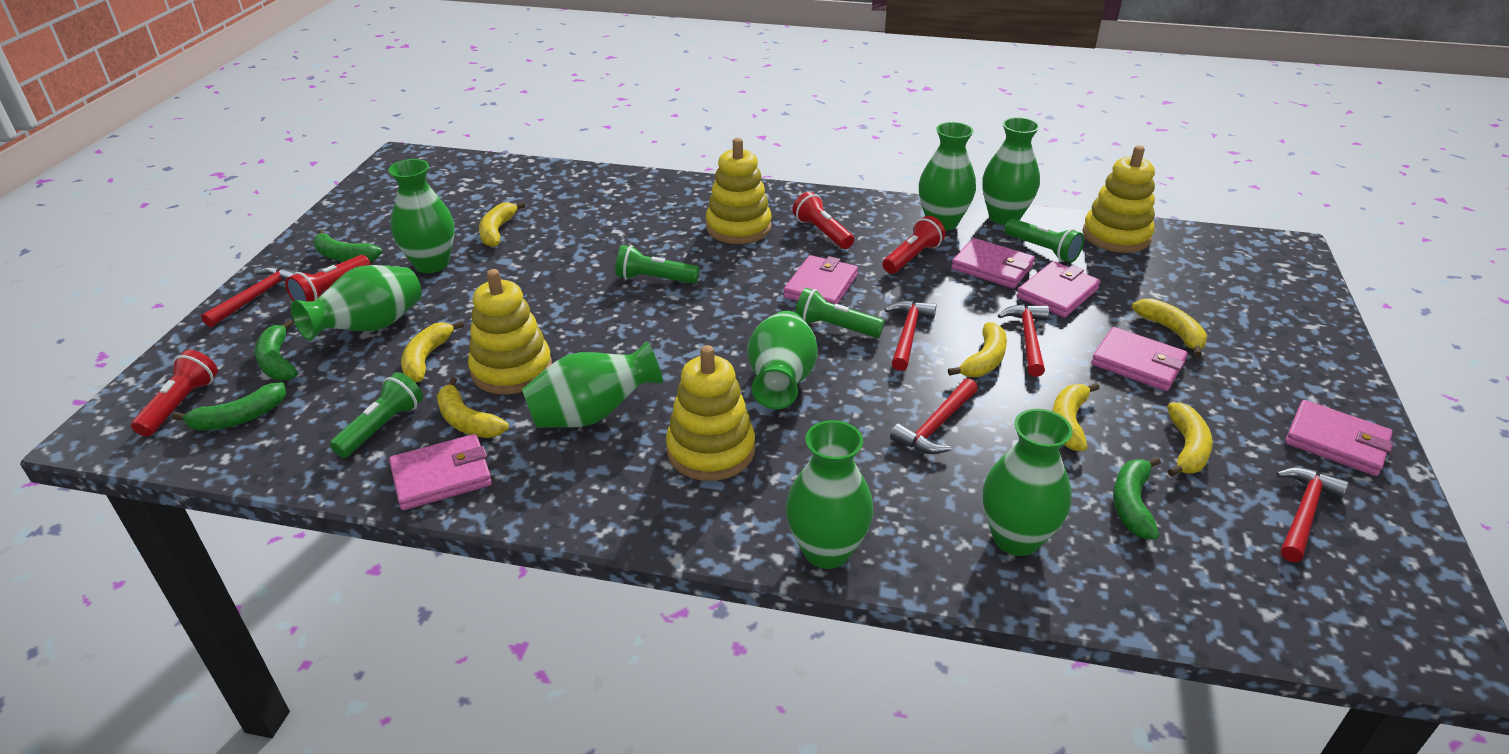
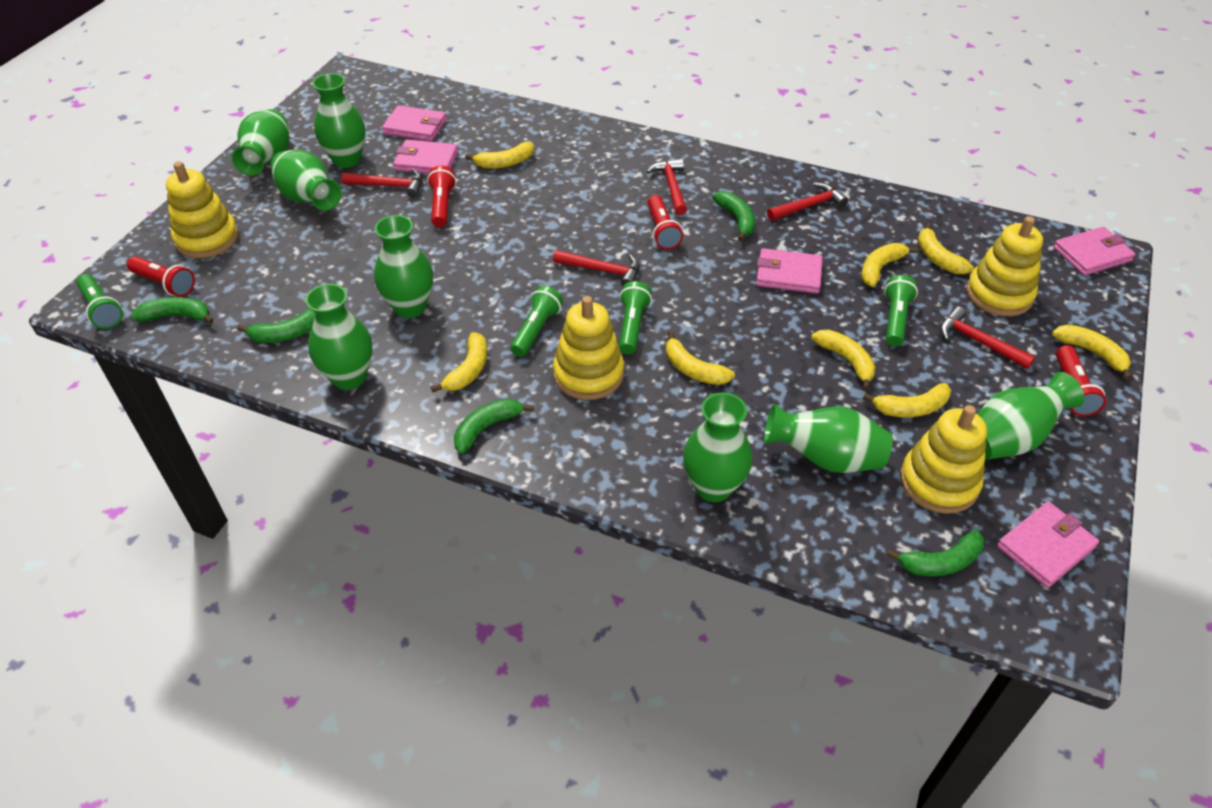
green banana: [172,382,286,431] [255,319,297,381] [313,229,383,262] [1113,457,1161,540] = 4 -> [131,297,214,324] [237,309,316,343] [454,398,534,454] [713,191,755,241] [886,530,984,577] = 5
pink wallet: [389,434,492,510] [783,255,858,304] [951,238,1035,288] [1017,261,1100,318] [1091,327,1188,391] [1285,400,1393,476] = 6 -> [382,105,447,141] [393,139,458,174] [756,248,823,294] [997,502,1099,588] [1053,227,1136,275] = 5
yellow banana: [401,320,464,383] [437,377,509,438] [479,202,526,247] [948,322,1007,377] [1052,383,1100,451] [1132,298,1207,357] [1167,403,1213,477] = 7 -> [431,332,487,392] [465,142,534,169] [666,331,735,385] [811,330,875,390] [861,243,918,287] [863,383,951,417] [918,223,974,274] [1052,324,1132,380] = 8

